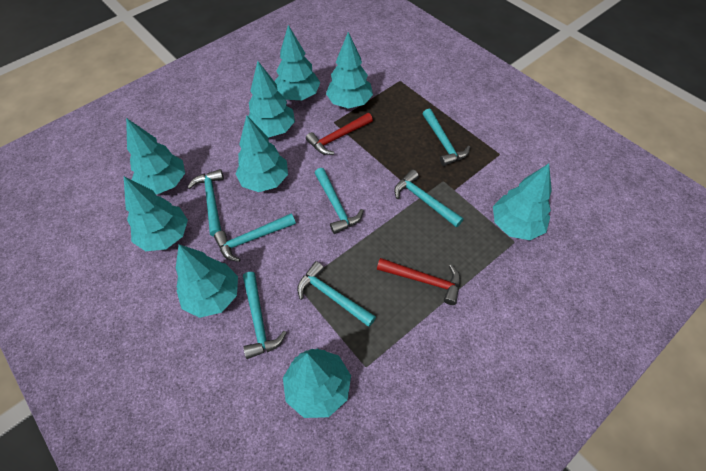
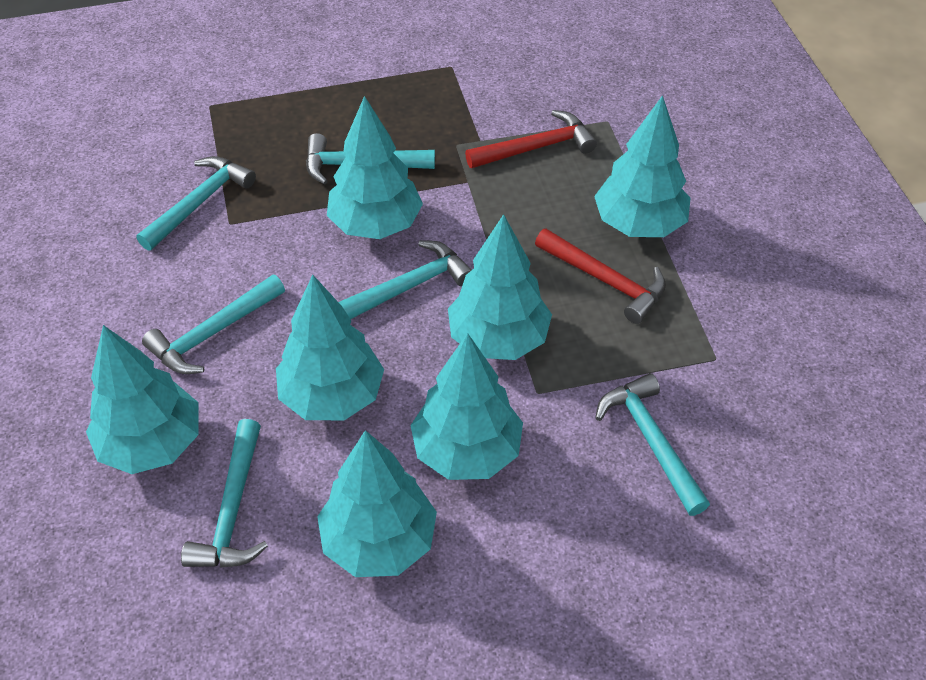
turquoise hammer: [188,169,224,236] [214,213,296,262] [243,272,286,359] [297,261,376,327] [315,168,364,234] [394,170,463,227] [423,109,470,166] = 7 -> [136,156,256,251] [142,275,285,374] [181,419,268,568] [306,133,435,185] [339,241,472,319] [595,373,710,516] = 6
turquoise tree: [124,176,188,251] [126,118,185,194] [176,244,238,318] [235,115,288,192] [248,61,295,137] [275,25,320,100] [283,349,351,418] [326,32,373,109] [493,164,552,240] = 9 -> [86,325,199,474] [276,275,384,420] [317,430,437,577] [327,96,423,239] [410,333,523,480] [448,214,552,360] [594,95,691,237] = 7

